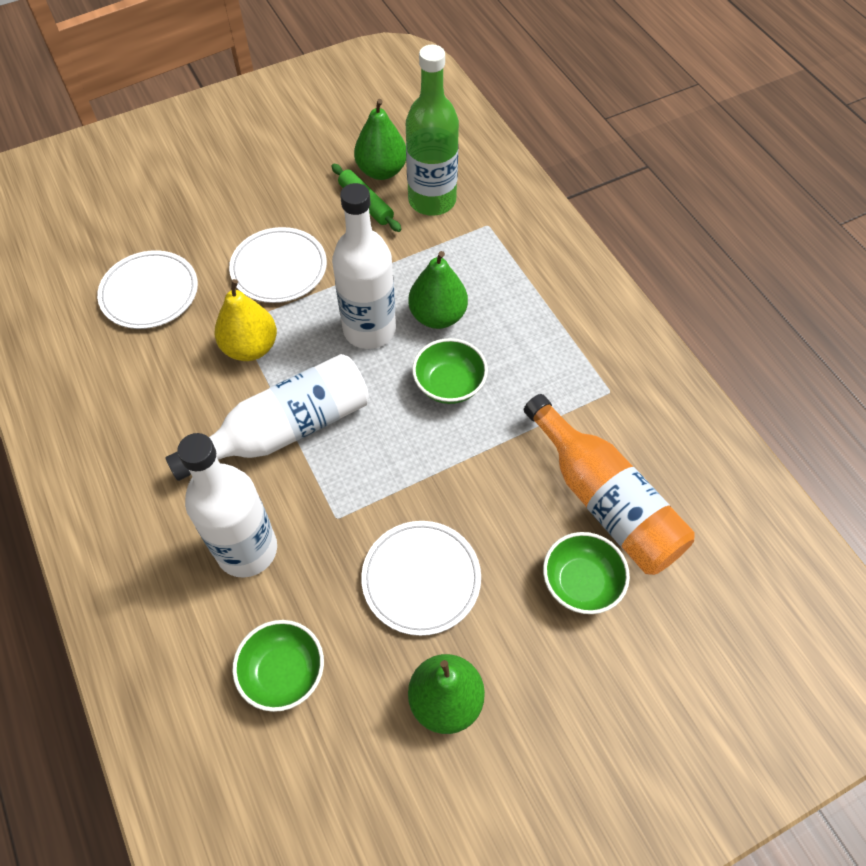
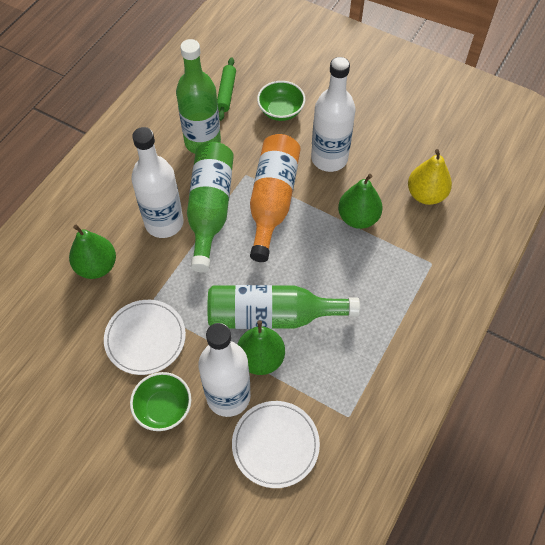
green bottle: [406,45,459,216] = 1 -> [176,39,221,154] [187,142,234,272] [207,285,360,329] = 3
green bowl: [232,620,324,712] [412,338,488,404] [543,532,630,614] = 3 -> [130,372,191,431] [257,81,305,121] = 2
white plate: [97,250,198,329] [229,227,327,303] [361,521,481,636] = 3 -> [104,300,186,375] [232,401,320,488] = 2

